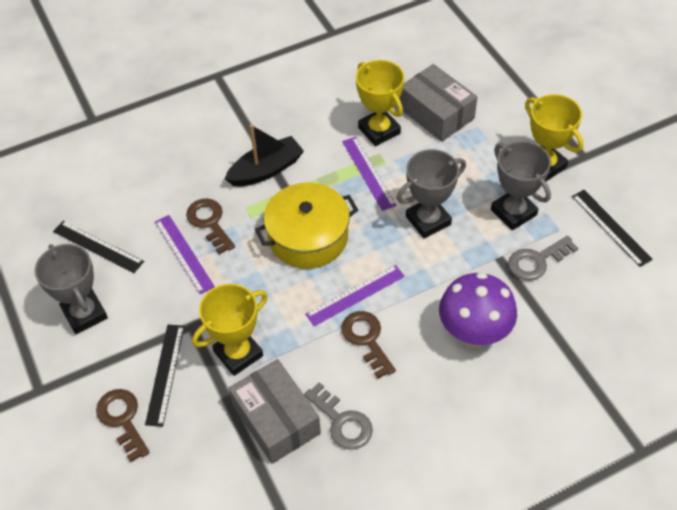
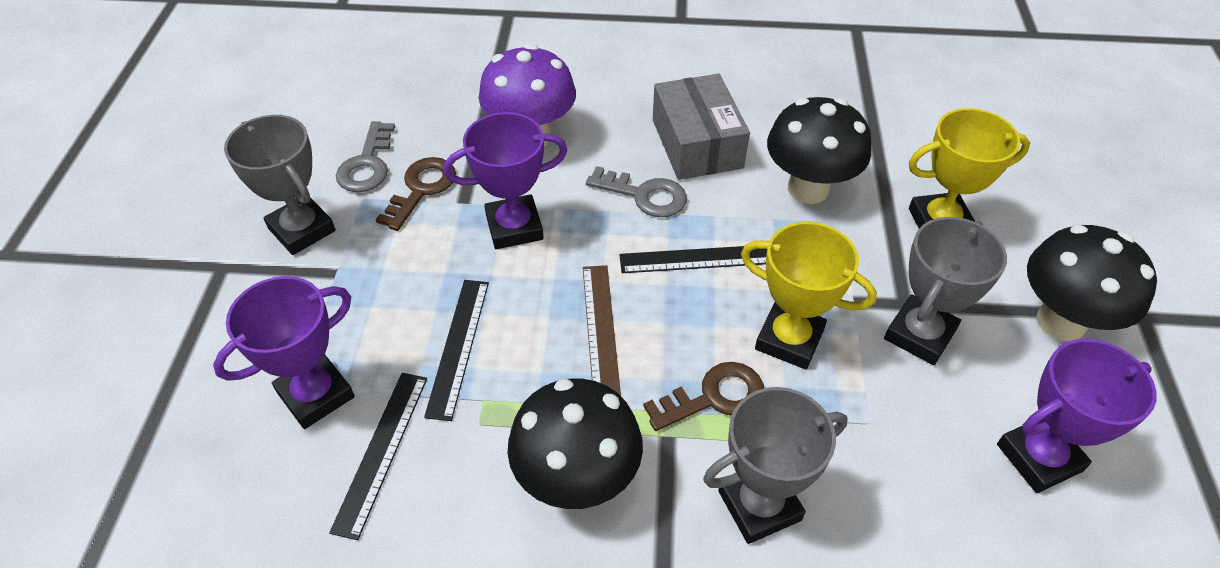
black boat: [225,124,304,186] = 1 -> none = 0
black mushroom: none = 0 -> [508,378,643,509] [767,97,872,204] [1027,224,1157,341] = 3
brown key: [96,389,150,462] [186,198,235,255] [341,311,396,379] = 3 -> [376,157,456,231] [643,362,764,431] = 2
brown ruler: none = 0 -> [583,265,621,396] = 1
grey box: [228,359,321,464] [400,64,477,142] = 2 -> [653,74,750,180] = 1
purple ruler: [155,215,215,294] [305,265,405,327] [342,137,397,211] = 3 -> none = 0
purple trophy: none = 0 -> [213,276,355,429] [444,112,567,249] [997,339,1157,493] = 3
yellow pot: [255,182,358,269] = 1 -> none = 0
yellow trophy: [192,284,268,376] [356,60,405,146] [525,94,584,181] = 3 -> [741,222,877,369] [909,108,1030,228] = 2

